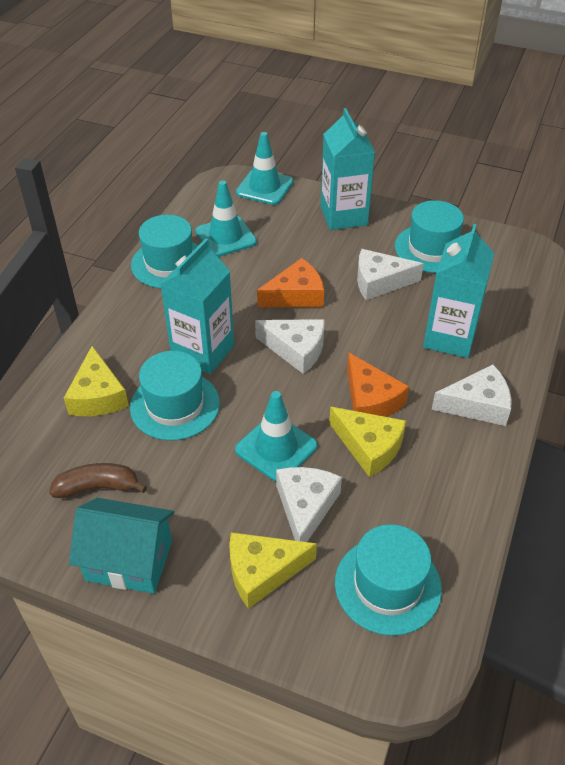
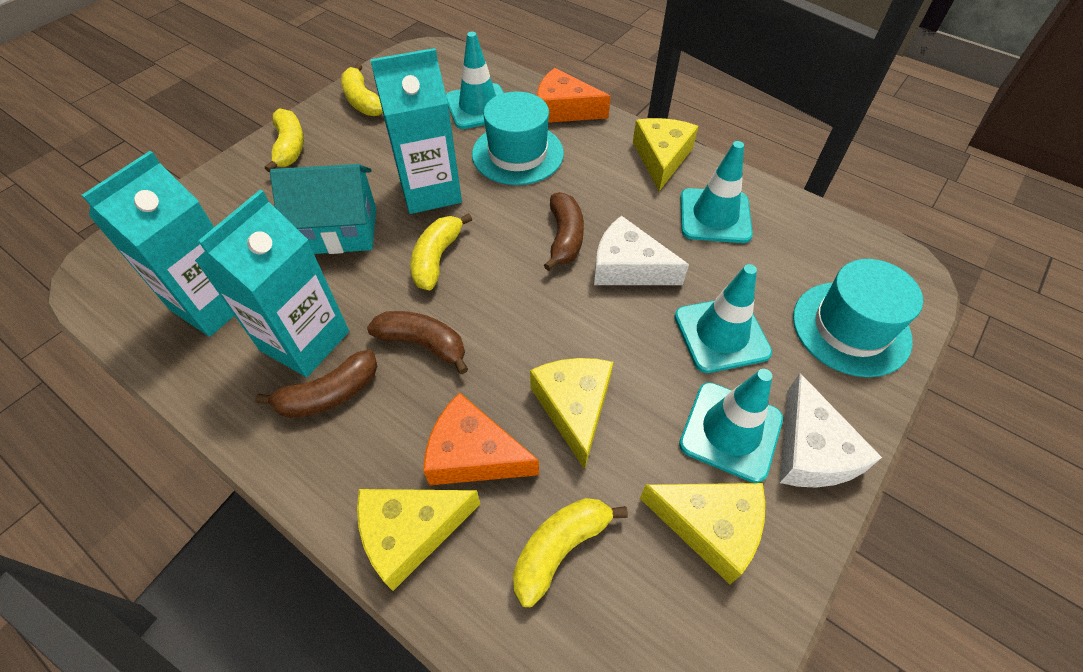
brown banana: [49,463,147,498] = 1 -> [255,350,377,418] [367,311,468,374] [544,192,584,271] = 3
turquoise hat: [130,351,220,441] [131,215,198,289] [335,524,442,636] [395,200,464,273] = 4 -> [472,91,564,185] [793,259,923,377] = 2
turquoise traffic cone: [195,180,257,257] [235,391,317,482] [236,132,293,205] = 3 -> [446,32,504,129] [674,264,772,373] [679,369,783,483] [680,141,753,243] = 4
white cheese: [255,319,325,374] [276,467,342,542] [357,249,424,300] [432,365,512,426] = 4 -> [594,215,689,285] [780,373,882,488] = 2
yellow banana: none = 0 -> [265,109,304,173] [341,63,383,116] [410,213,472,290] [513,498,628,607] = 4
yellow cheese: [64,346,129,416] [229,532,317,609] [329,407,406,477] = 3 -> [357,489,480,591] [530,358,613,470] [633,118,699,191] [640,483,765,584] = 4

